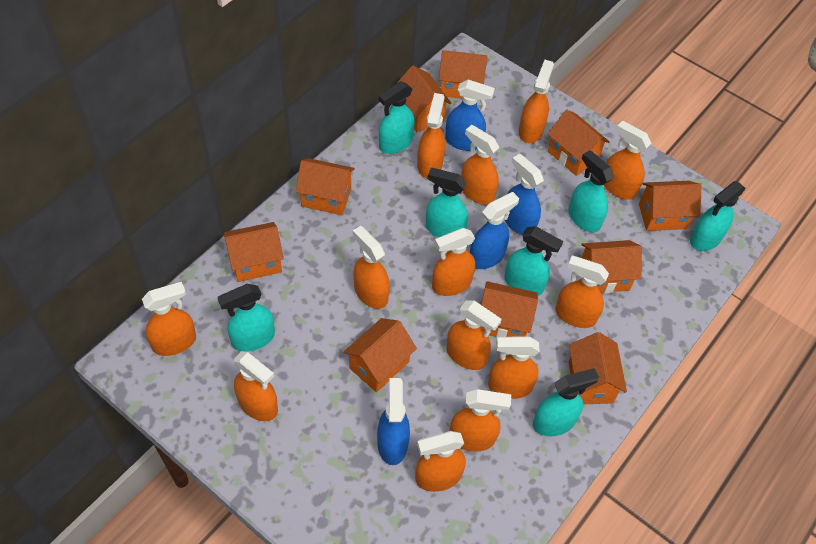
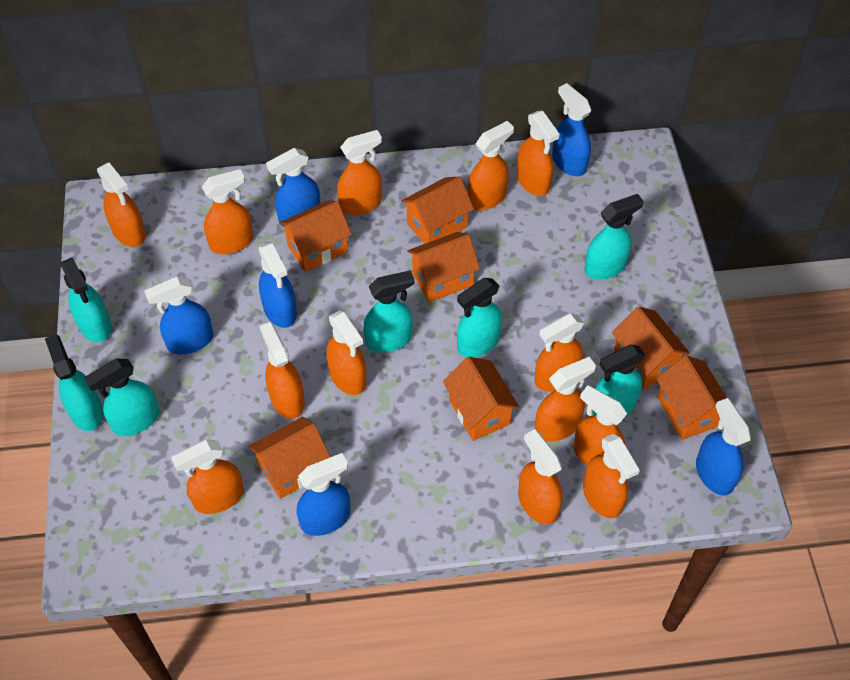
blue spray bottle: [377,378,410,465] [445,80,495,151] [470,192,519,269] [505,154,544,235] = 4 -> [144,277,213,355] [259,242,297,328] [266,148,320,228] [297,453,350,536] [552,83,591,176] [696,398,751,496] = 6
orange house: [224,222,284,282] [296,158,355,215] [343,318,417,392] [396,65,452,132] [439,50,487,99] [481,281,538,338] [547,110,610,176] [569,332,627,404] [582,240,642,293] [639,181,701,231] = 10 -> [249,416,330,499] [279,201,352,272] [401,177,474,244] [407,232,480,302] [443,357,519,441] [612,307,690,389] [656,355,727,440] = 7

